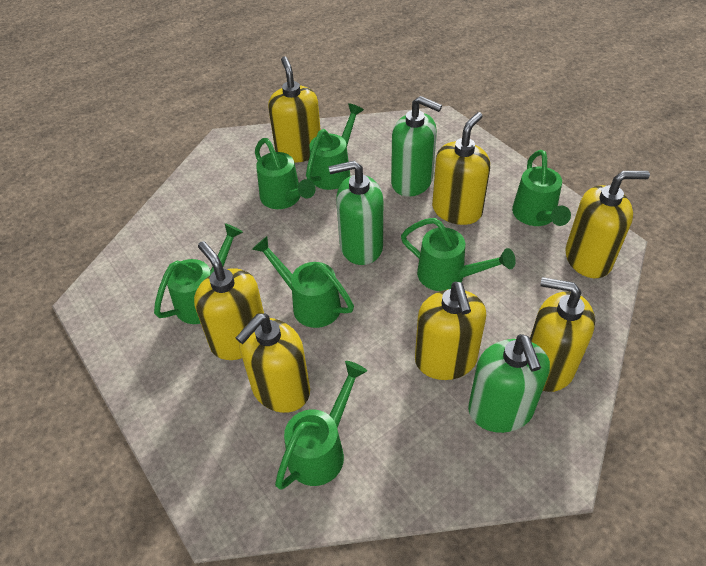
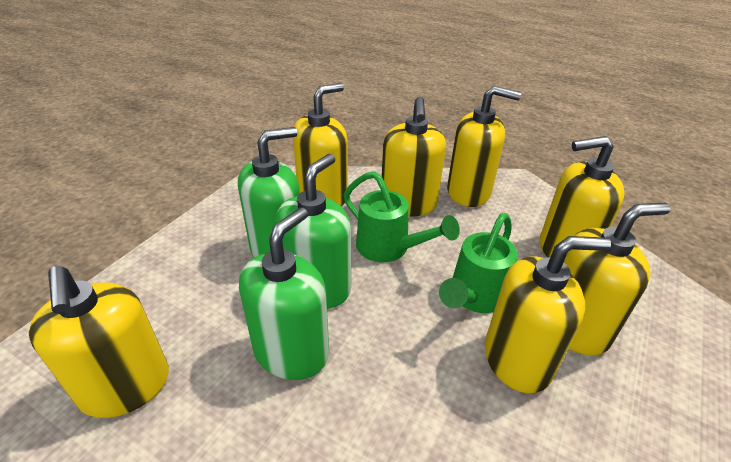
green watering can: [154,223,243,324] [252,236,354,328] [255,138,316,209] [275,361,367,490] [306,103,364,190] [401,218,516,291] [512,150,571,226] = 7 -> [344,171,460,262] [439,213,518,313] = 2

